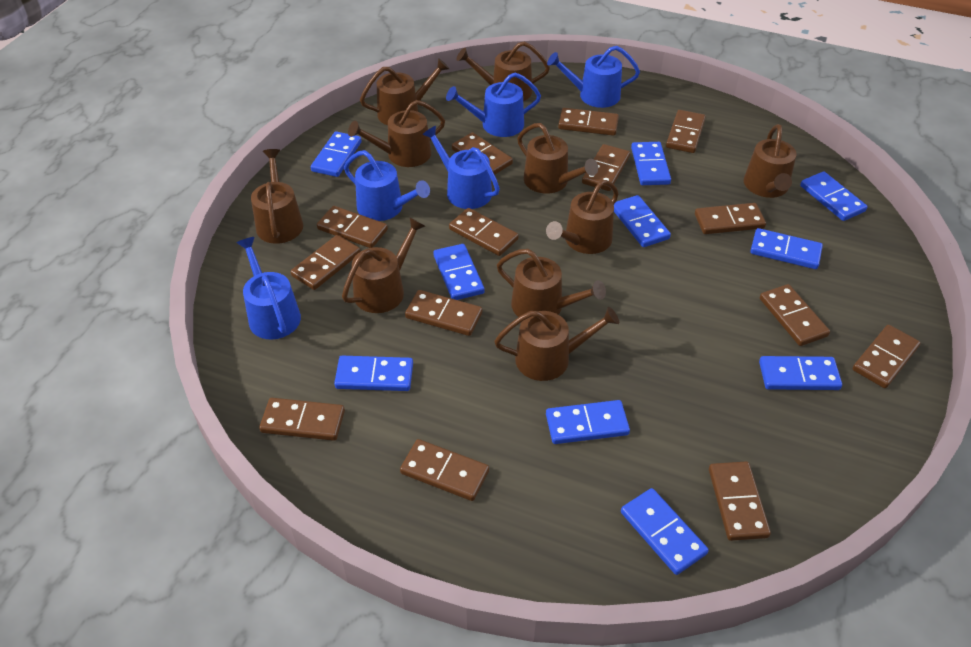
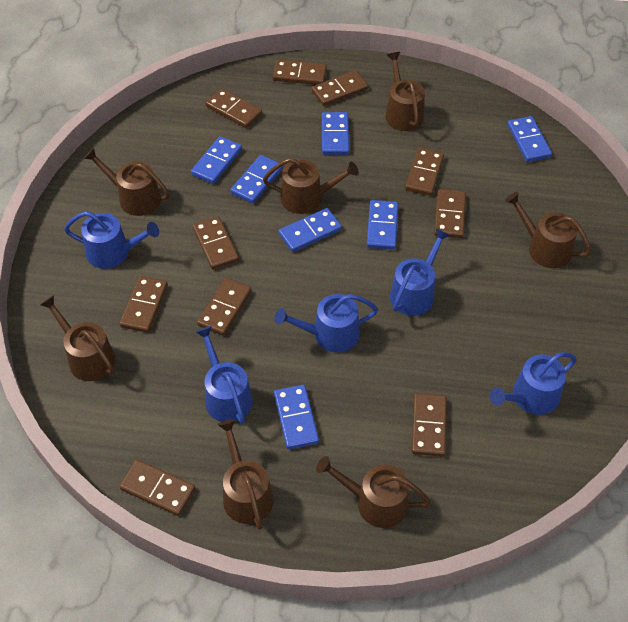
blue domino: [311,131,362,177] [334,356,413,391] [433,244,485,300] [546,400,630,444] [614,195,671,247] [621,488,709,575] [631,142,671,185] [750,228,823,269] [759,356,842,390] [800,171,868,221] = 10 -> [191,136,242,184] [230,155,283,204] [274,385,319,449] [279,208,342,252] [322,112,349,155] [367,200,398,250] [507,116,552,162] = 7
brown domino: [259,398,345,441] [291,235,361,290] [317,206,388,248] [400,439,489,501] [405,290,482,336] [449,208,519,256] [452,132,513,175] [558,108,619,136] [582,144,630,191] [666,110,706,153] [695,203,766,234] [709,461,771,541] [760,284,830,346] [853,325,921,388] = 14 -> [119,459,195,516] [120,276,168,333] [193,216,239,270] [197,278,252,336] [206,88,262,128] [273,60,327,85] [312,70,368,106] [405,148,444,196] [411,393,447,457] [434,189,466,238] = 10
brown watering can: [251,149,303,244] [342,218,425,313] [348,100,445,167] [360,58,449,125] [457,41,550,101] [494,307,619,381] [497,249,606,317] [517,123,598,194] [546,180,619,254] [744,124,796,198] = 10 -> [40,295,116,381] [84,148,169,216] [218,419,273,530] [263,158,359,214] [316,456,431,528] [385,52,425,131] [505,192,592,268] = 7

